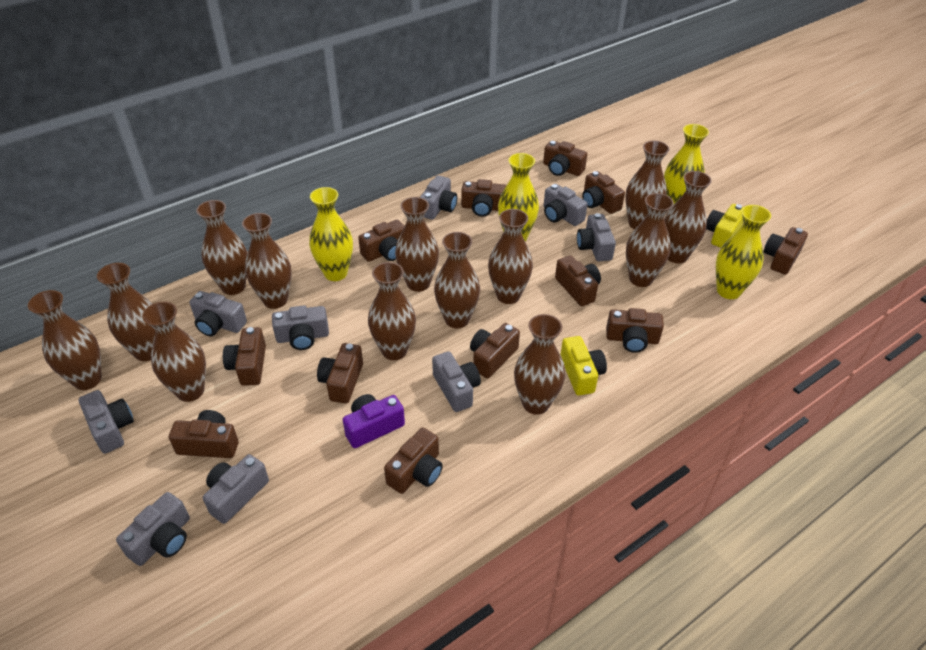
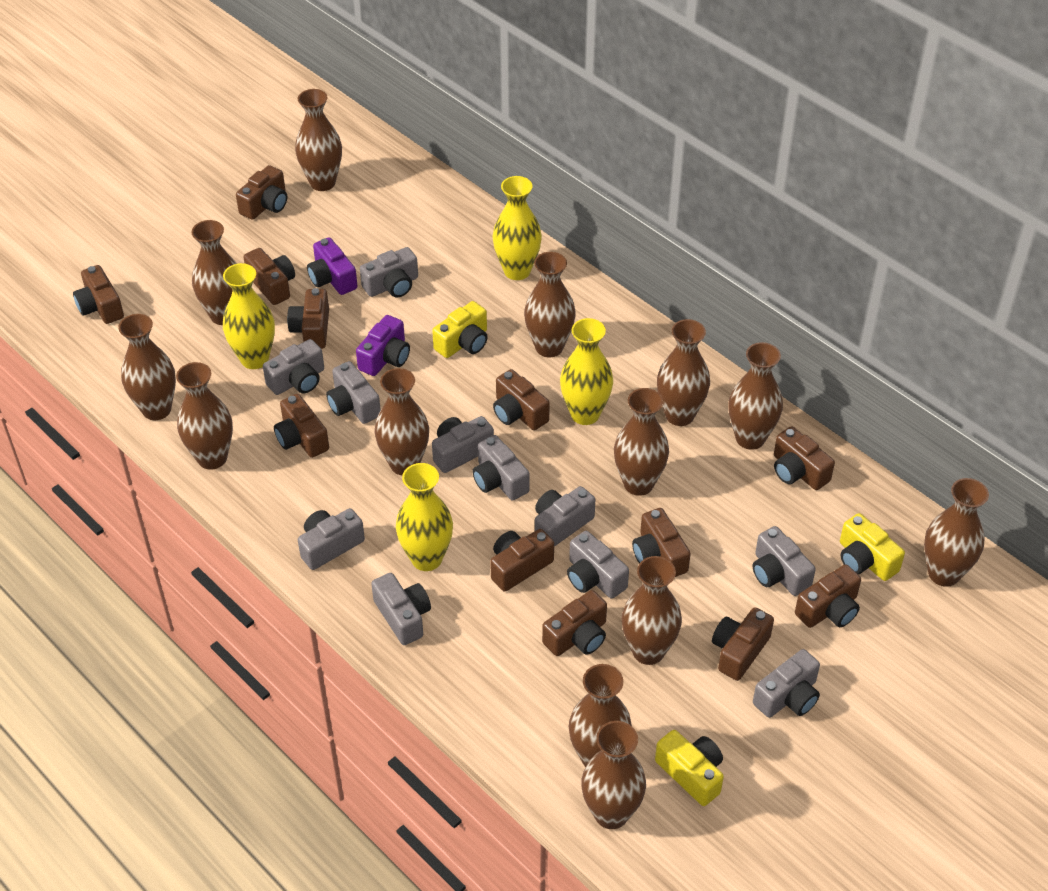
grey camera: [79,390,134,454] [116,492,190,566] [190,291,247,336] [203,454,269,524] [272,305,329,350] [420,175,457,220] [432,351,481,412] [544,184,588,226] [577,213,616,261] = 9 -> [263,339,324,395] [298,508,365,570] [326,361,381,424] [360,247,418,298] [371,573,431,645] [432,416,494,473] [472,435,529,501] [535,486,595,547] [567,531,629,599] [753,526,816,596] [753,649,820,718] = 11
purple camera: [343,394,405,448] = 1 -> [307,237,357,295] [356,315,410,376] = 2
yellow camera: [560,336,607,396] [706,204,743,248] = 2 -> [432,301,488,358] [655,730,724,806] [840,513,905,581] = 3

